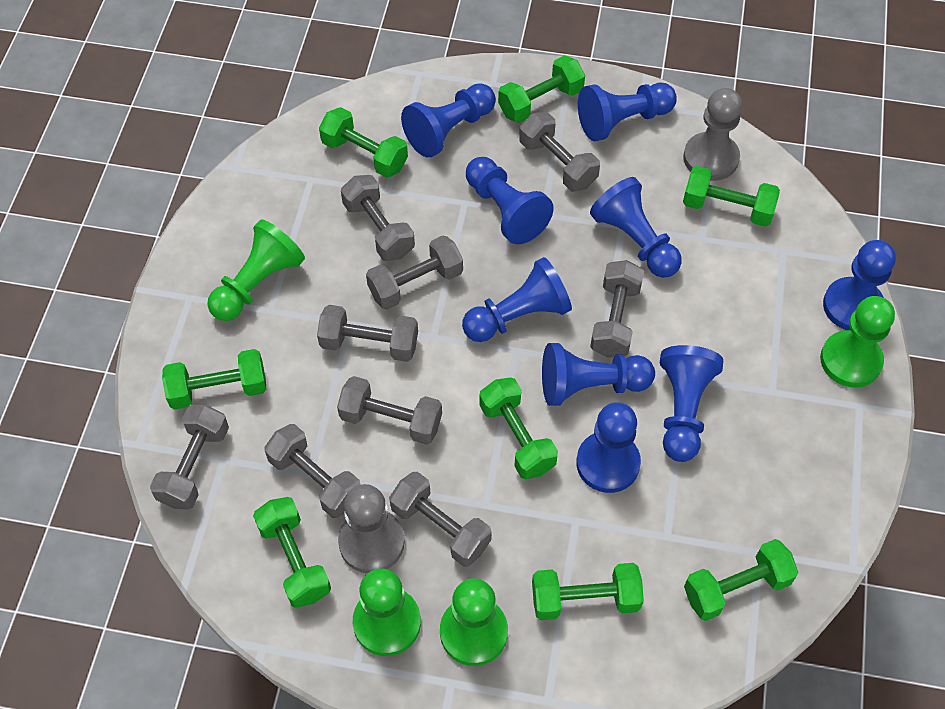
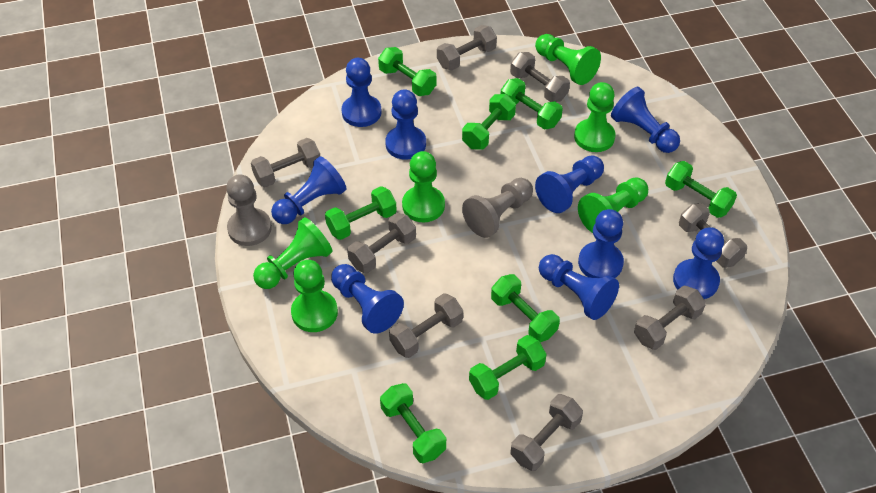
green pawn: [207,219,305,321] [353,568,421,656] [440,578,508,666] [820,296,895,388] = 4 -> [253,217,333,289] [291,260,338,332] [402,151,445,222] [535,34,601,85] [574,82,615,152] [578,177,648,233] = 6
grey dumbbell: [150,405,229,510] [264,424,360,518] [317,305,418,362] [337,376,442,445] [341,175,415,261] [366,235,463,309] [389,472,492,567] [519,112,600,191] [590,260,644,358] = 9 -> [251,138,320,187] [347,213,416,273] [389,293,463,358] [437,25,497,70] [510,52,570,102] [510,394,583,471] [634,285,706,350] [679,203,747,268] = 8

